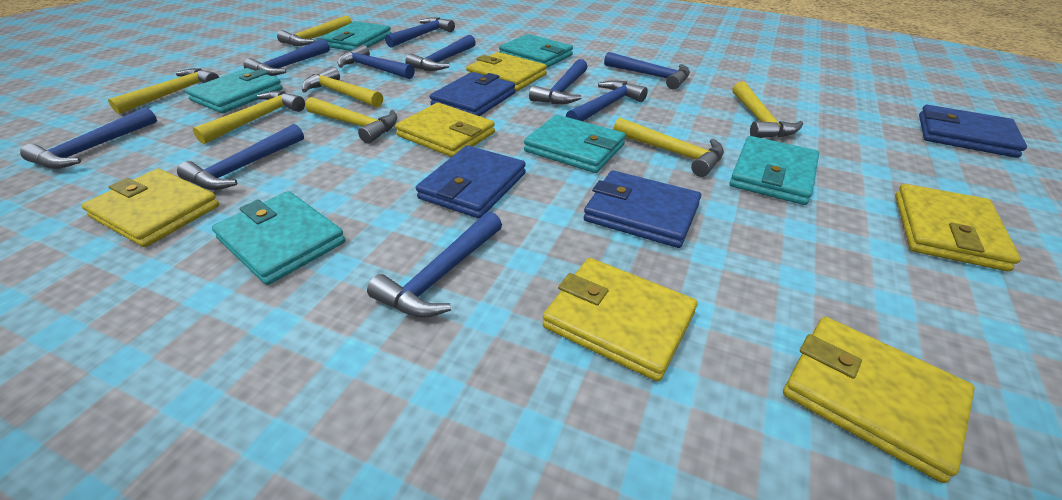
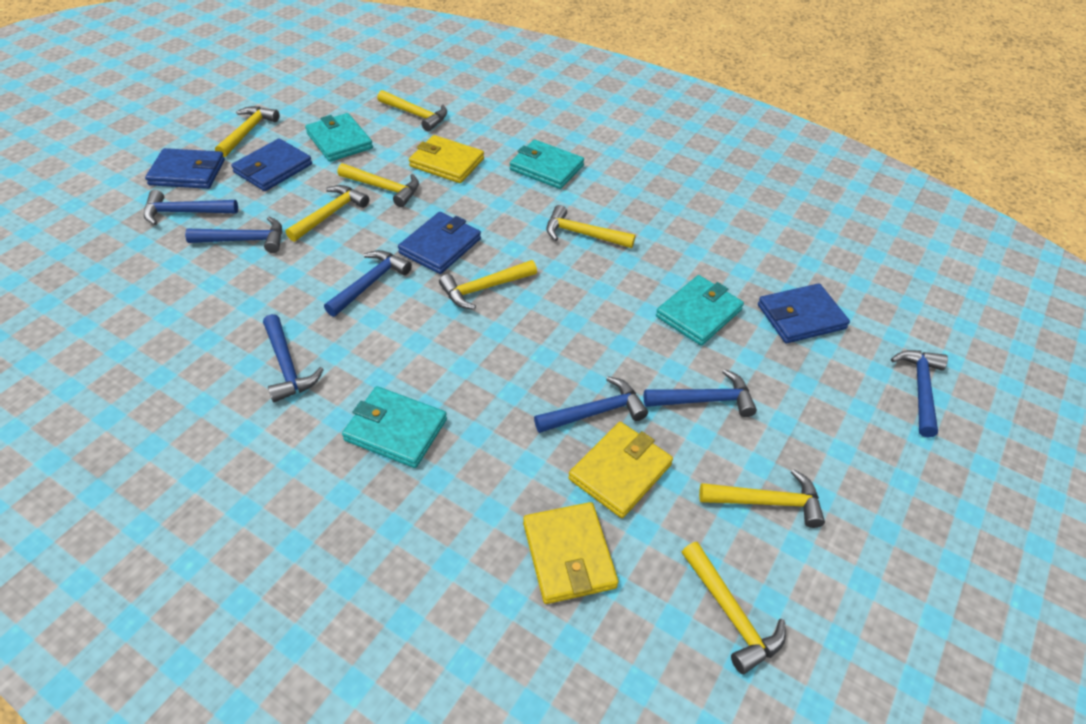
blue hammer: [20,107,157,169] [177,124,304,190] [243,39,330,76] [337,45,415,79] [367,211,502,318] [385,17,455,48] [405,35,476,71] [529,59,587,104] [566,80,648,121] [604,52,690,90] = 10 -> [144,190,238,225] [185,217,282,253] [263,314,324,402] [324,250,412,317] [534,376,648,433] [644,369,757,417] [891,350,948,438] = 7
turquoise wallet: [186,68,283,113] [212,191,345,285] [321,21,391,51] [499,34,573,68] [524,115,626,173] [729,136,819,205] = 6 -> [305,113,373,162] [342,386,447,468] [510,139,584,189] [656,275,744,346] = 4
yellow hammer: [108,68,219,114] [193,91,305,144] [277,16,352,46] [302,66,383,107] [305,97,397,144] [613,118,724,177] [733,82,803,138] = 7 -> [215,106,279,158] [286,185,369,242] [337,163,419,207] [377,90,447,132] [439,260,537,309] [546,205,636,248] [682,542,786,674] [699,469,825,528] = 8
yellow wallet: [81,169,219,247] [395,103,495,157] [466,52,547,91] [542,258,698,382] [783,317,975,483] [895,184,1021,271] = 6 -> [409,135,484,183] [523,502,619,604] [568,422,673,518] = 3

